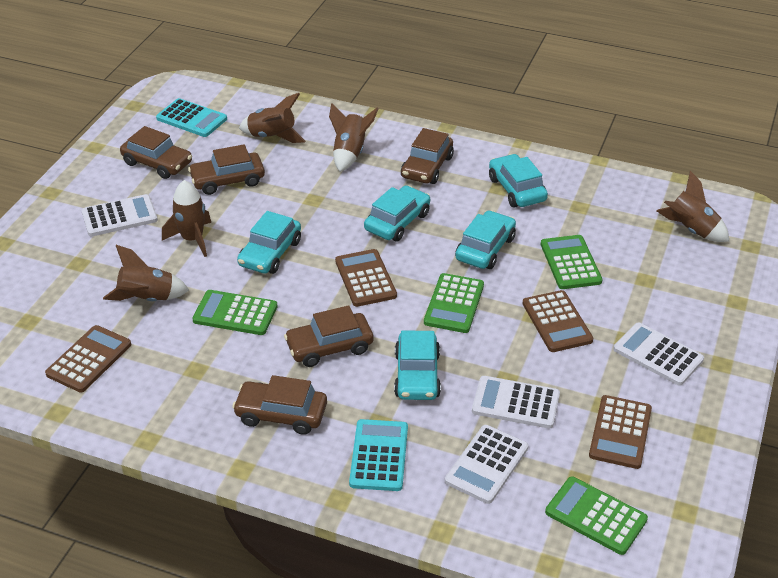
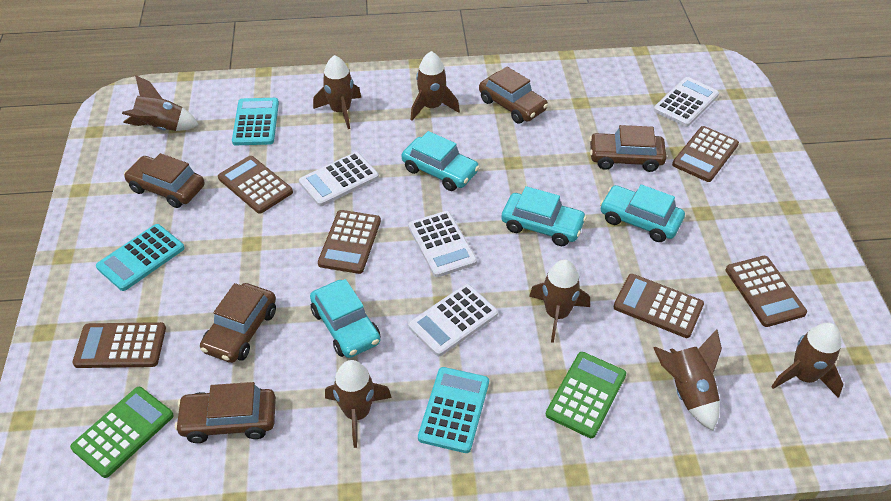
brown calculator: [45,325,131,393] [335,249,397,307] [522,290,593,352] [589,395,652,469] = 4 -> [72,322,166,368] [218,156,293,214] [318,210,381,274] [614,274,704,338] [672,126,739,182] [725,256,807,327] = 6
brown rocket: [103,245,189,301] [162,180,211,257] [239,93,306,143] [329,103,379,172] [656,171,729,242] = 5 -> [122,75,199,131] [313,55,361,129] [325,360,392,448] [411,51,460,121] [529,259,590,343] [653,329,722,431] [771,323,844,398] = 7
green calculator: [192,290,277,335] [424,273,484,333] [541,235,603,289] [545,476,648,555] = 4 -> [70,387,174,478] [546,352,626,438] = 2
turquoise calculator: [156,98,227,137] [349,419,408,491] = 2 -> [96,224,185,291] [232,98,279,145] [418,367,489,453] = 3
turquoise car: [237,211,301,274] [364,186,430,241] [394,330,441,400] [455,210,516,269] [489,154,548,208] = 5 -> [310,279,381,358] [402,131,480,191] [501,186,587,246] [600,184,685,242] = 4

